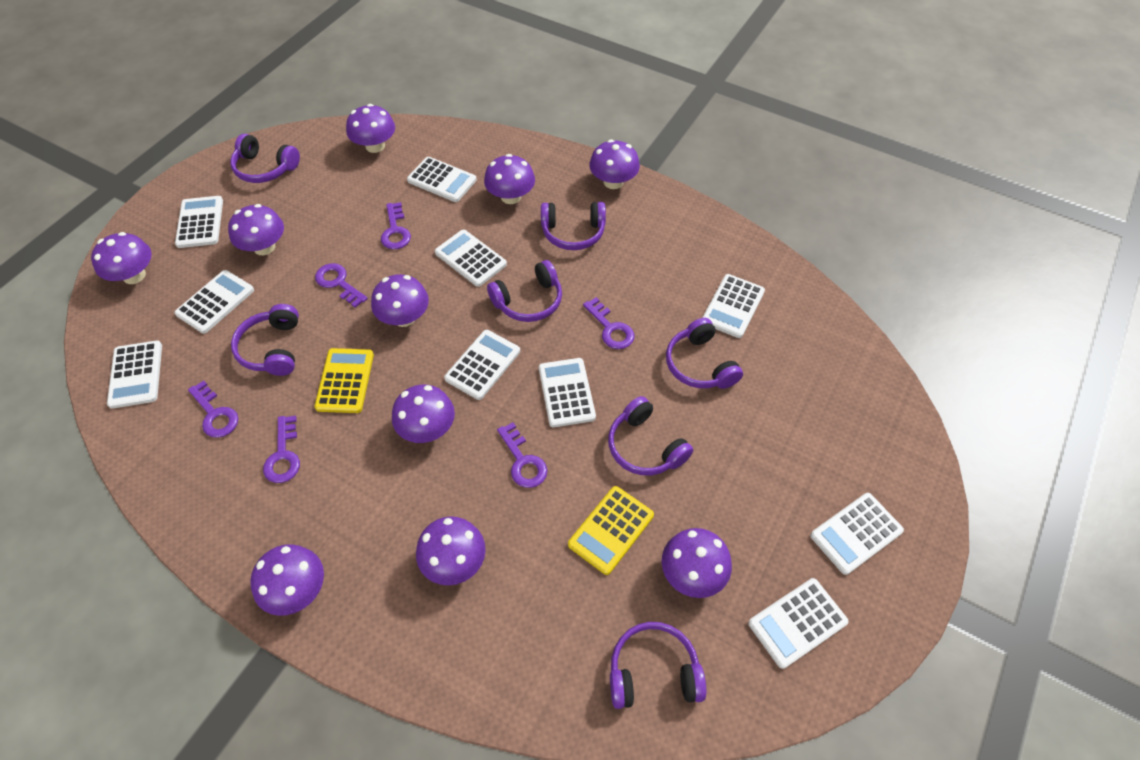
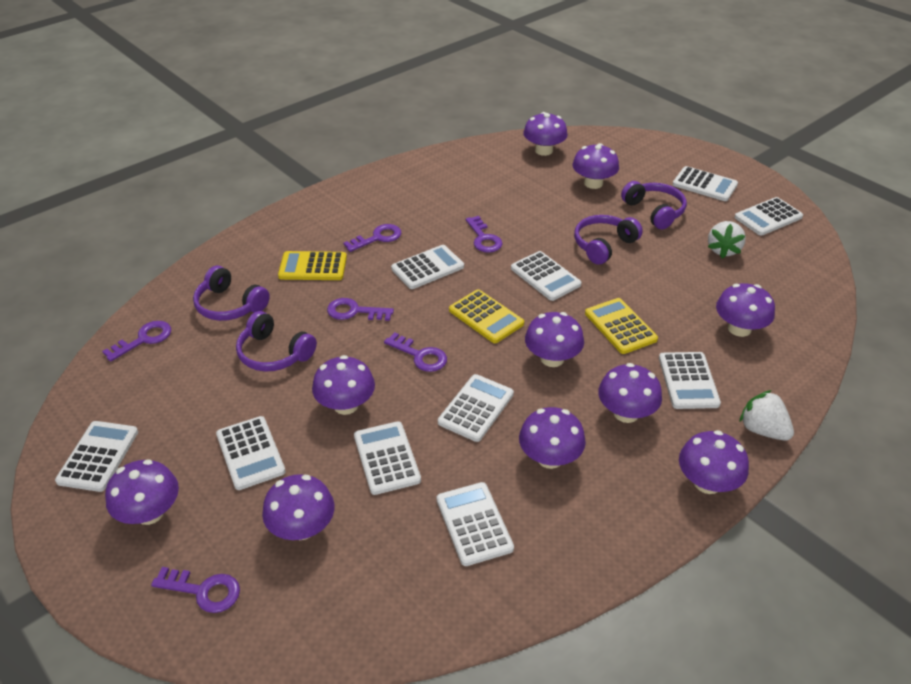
purple headphones: [230,134,300,183] [231,304,299,376] [487,260,562,322] [541,202,606,250] [608,396,693,475] [610,622,706,709] [666,318,743,389] = 7 -> [193,266,270,321] [236,311,317,372] [574,215,643,265] [621,181,687,229] = 4
white strawberry: none = 0 -> [708,221,746,259] [740,390,794,441] = 2
yellow calculator: [314,348,374,413] [568,486,654,575] = 2 -> [278,251,347,280] [449,289,524,343] [585,298,658,354] = 3

